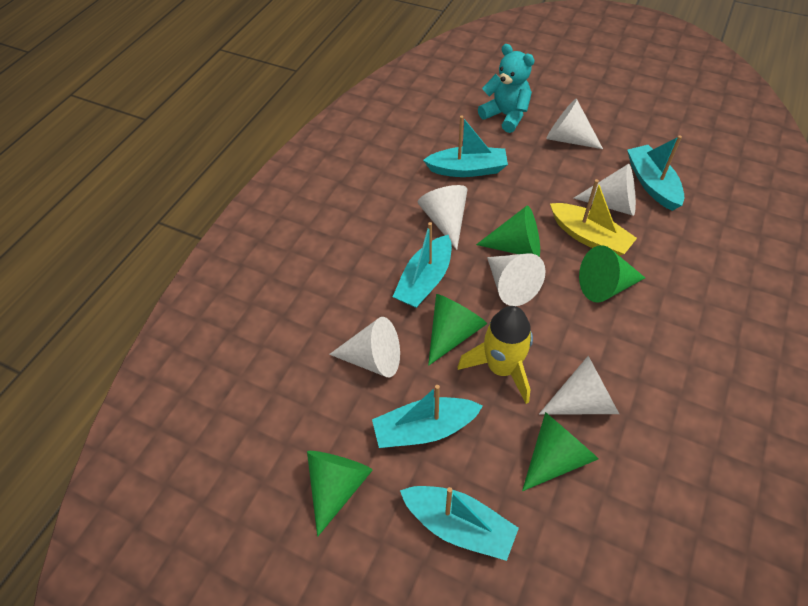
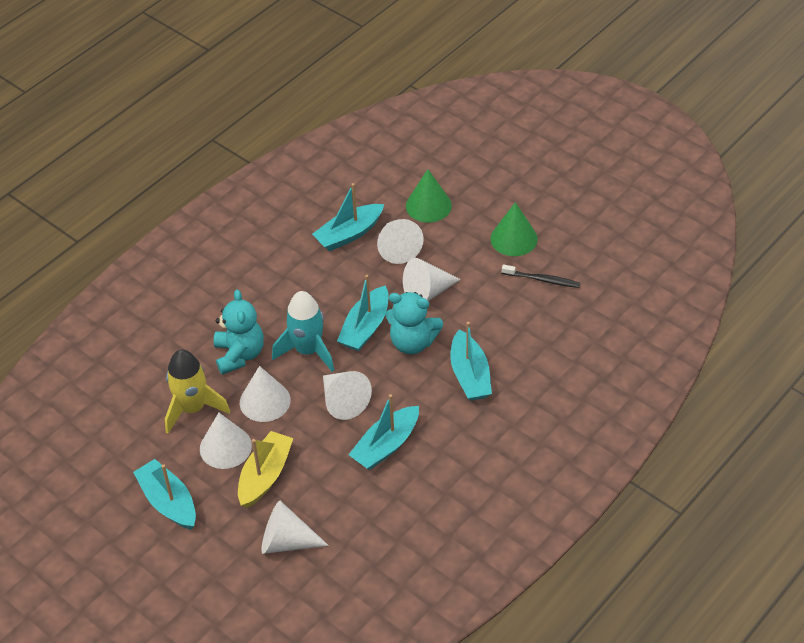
black toothbrush: none = 0 -> [502,265,580,288] = 1
green cone: [307,451,373,537] [428,294,487,366] [476,206,540,257] [522,412,599,491] [579,245,645,302] = 5 -> [406,169,452,223] [490,202,538,256] = 2
turquoise rocket: none = 0 -> [272,291,334,372] = 1
turquoise teddy bear: [478,44,535,133] = 1 -> [214,289,264,374] [385,292,443,354] = 2

